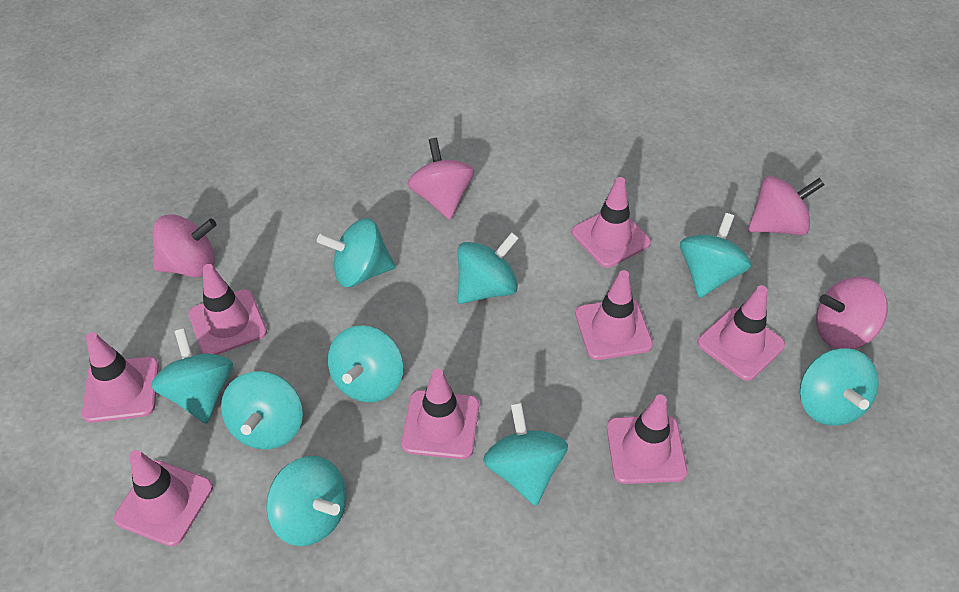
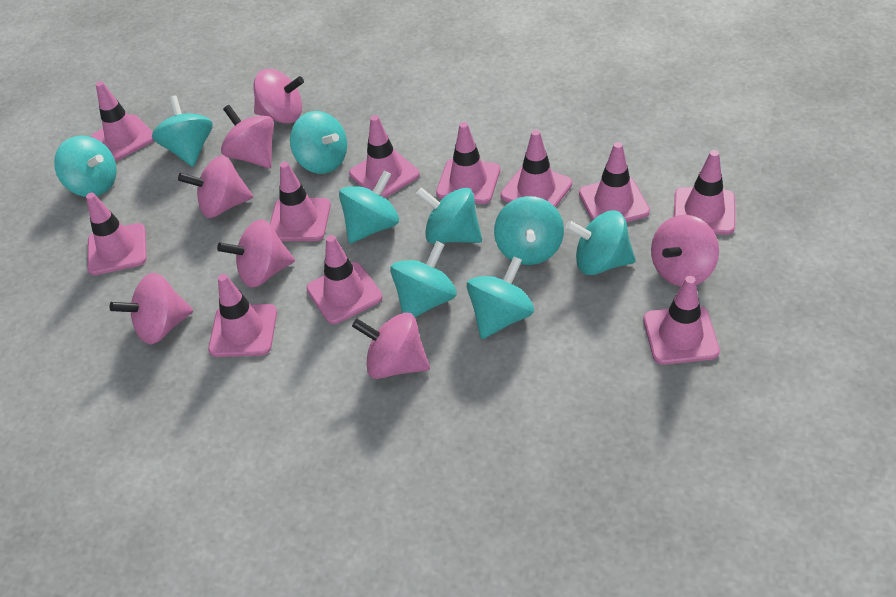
pink spinning top: [152,214,217,277] [408,138,474,220] [748,176,825,235] [816,277,888,349] = 4 -> [110,273,193,344] [178,155,253,218] [217,219,295,288] [221,105,274,168] [253,69,304,124] [352,312,430,379] [651,215,719,286] = 7
pink traffic cone: [82,332,159,423] [114,450,213,546] [188,264,267,355] [401,369,479,459] [572,177,651,268] [575,270,653,360] [607,394,687,484] [698,285,785,381] = 8 -> [86,193,147,275] [91,81,154,161] [208,274,277,357] [270,162,331,241] [306,235,383,324] [349,115,420,198] [436,122,500,204] [500,130,572,208] [579,142,650,222] [643,276,720,365] [674,150,735,235] = 11

